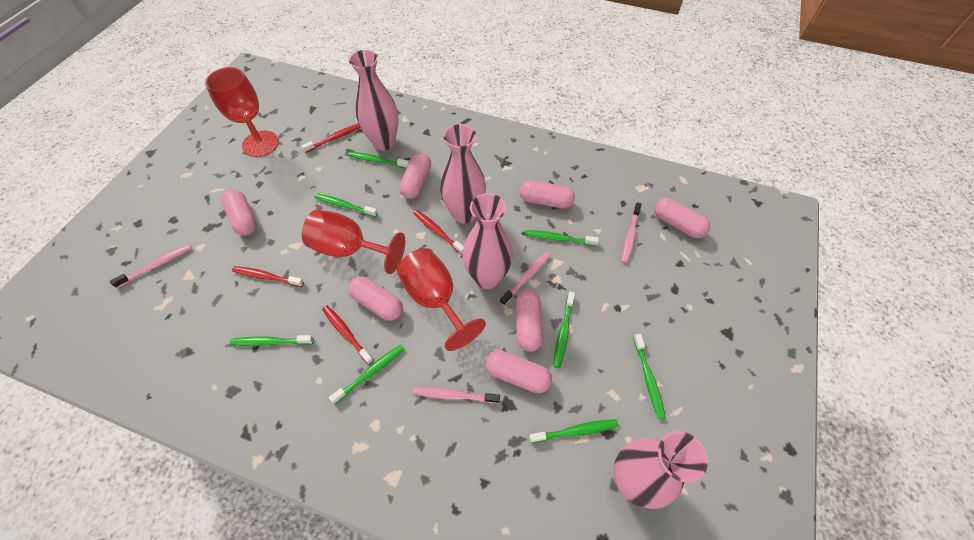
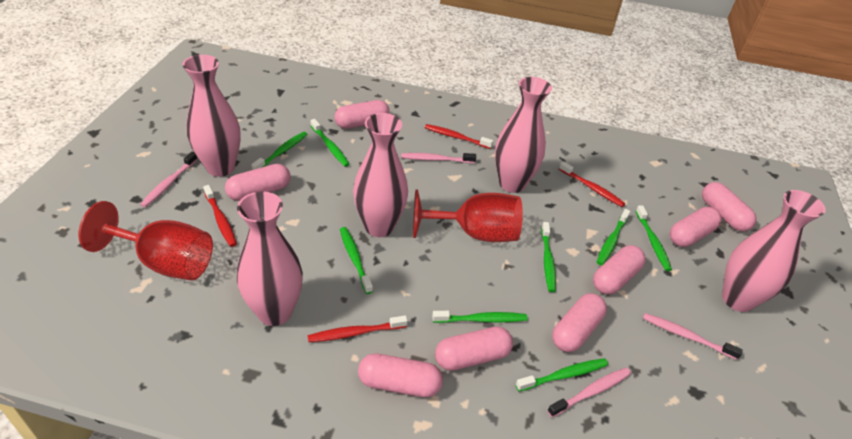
pink capsule: [221,189,257,235] [348,276,403,321] [399,153,431,199] [485,350,552,393] [515,290,543,352] [520,180,575,209] [654,198,710,238] = 7 -> [225,164,291,201] [334,100,390,129] [358,353,443,397] [435,326,513,371] [552,293,607,352] [593,245,646,294] [670,207,721,247] [702,182,757,231] = 8
pink vase: [349,50,399,151] [440,124,486,224] [463,193,513,289] [614,431,708,509] = 4 -> [183,55,241,177] [237,192,303,326] [353,113,408,237] [495,77,552,193] [722,190,826,312] = 5
red goblet: [205,67,279,157] [302,210,406,274] [397,248,486,351] = 3 -> [78,201,213,281] [413,190,523,242] = 2

